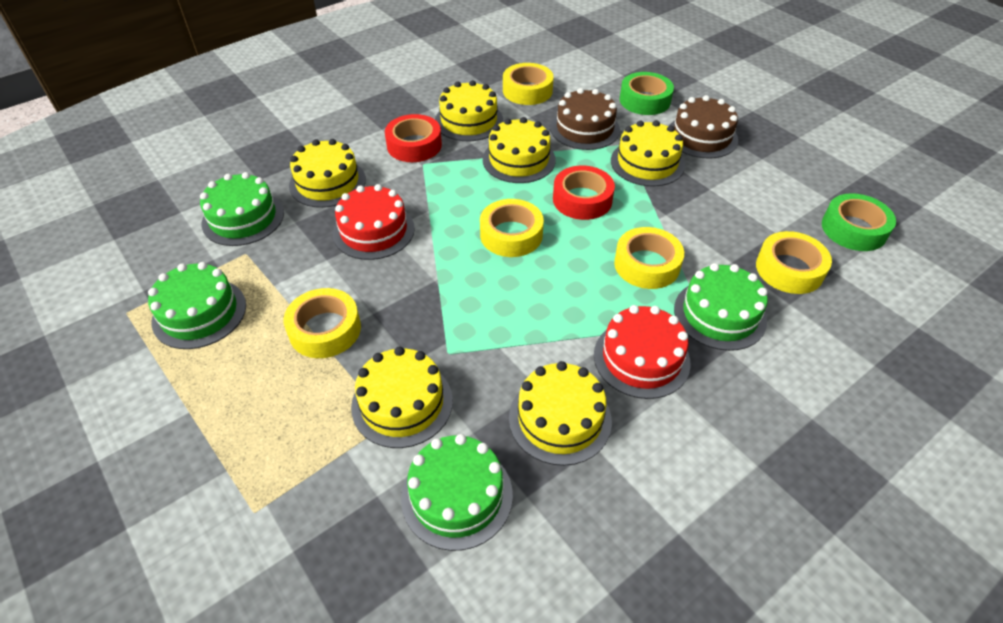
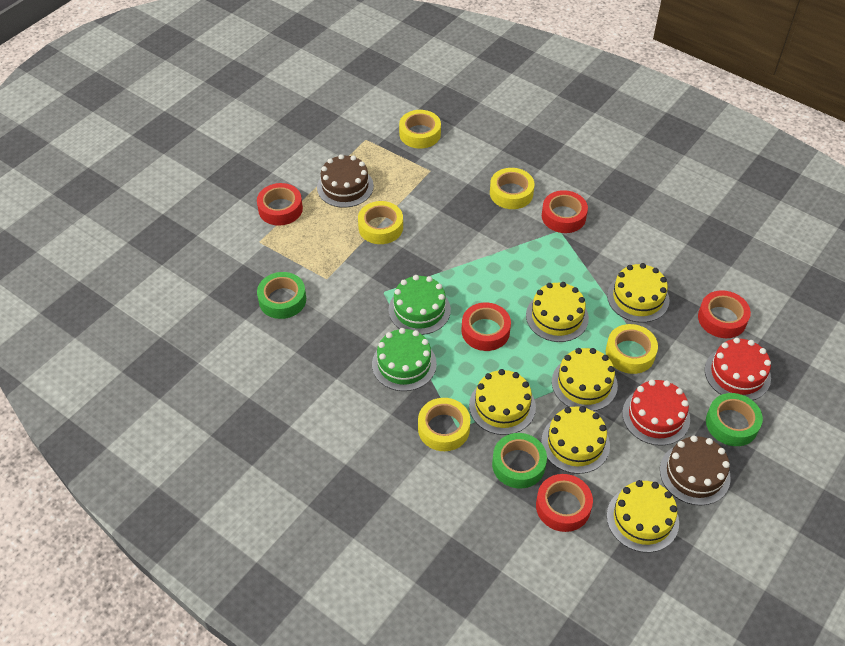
green cake: [148,262,246,349] [200,172,284,246] [401,434,513,551] [674,263,768,351] = 4 -> [372,328,437,391] [388,275,451,335] = 2
green tape: [620,72,674,115] [822,193,896,251] = 2 -> [257,272,306,319] [492,433,547,489] [706,393,763,446] = 3
red tape: [385,114,442,162] [553,166,615,220] = 2 -> [257,183,303,226] [462,302,511,351] [536,474,593,532] [542,190,588,233] [698,290,751,338] = 5

